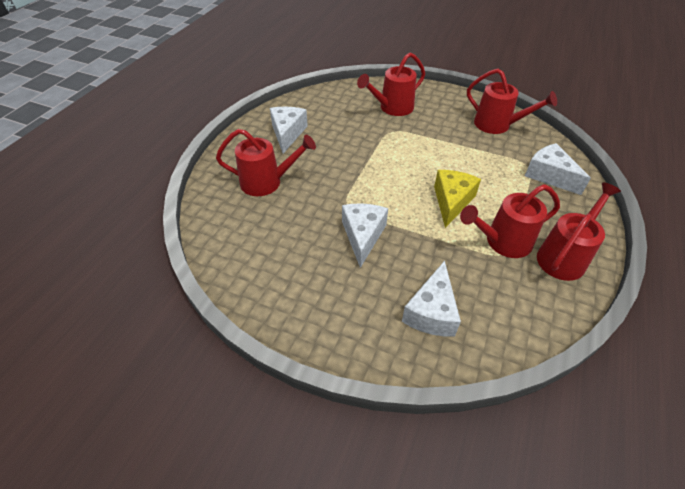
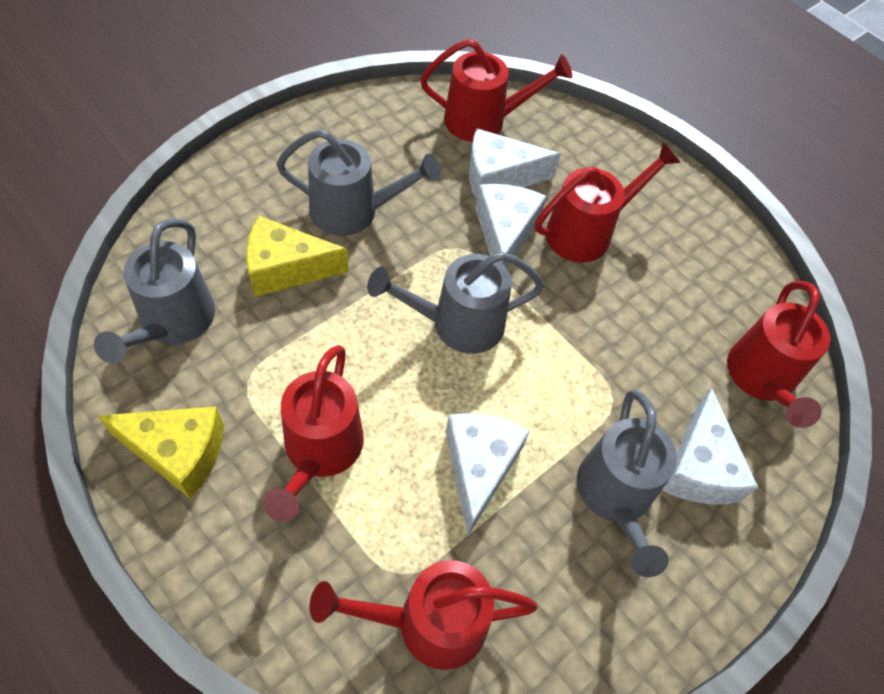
grey watering can: none = 0 -> [94,218,215,364] [276,129,441,236] [367,252,544,354] [577,390,677,577] = 4
yellow cheese: [434,170,481,228] = 1 -> [98,406,224,499] [246,216,349,297] = 2

